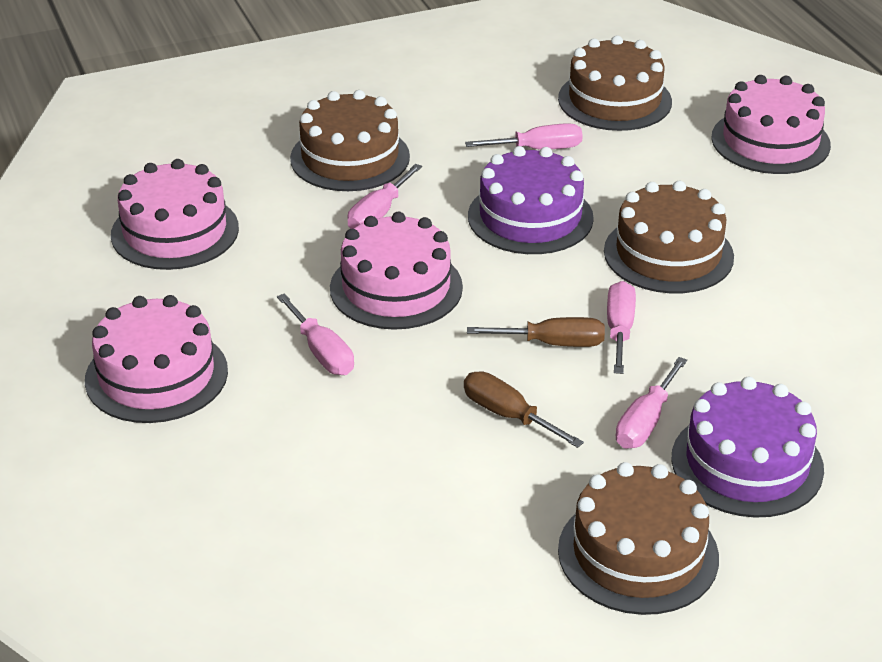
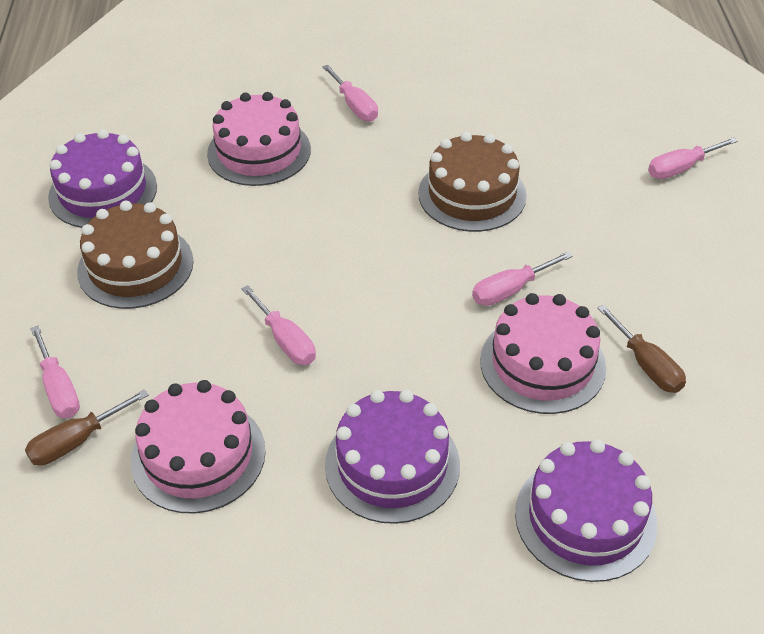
brown cake: [290,90,410,191] [558,36,672,131] [558,462,719,615] [604,181,734,293] = 4 -> [77,201,194,309] [419,132,527,232] = 2
pink cake: [85,295,228,423] [111,159,239,270] [330,212,463,330] [711,75,831,174] = 4 -> [131,380,266,513] [207,92,311,186] [480,293,606,414] = 3
purple cake: [468,146,594,254] [671,377,824,518] = 2 -> [48,129,157,228] [325,390,460,524] [515,439,657,582] = 3

